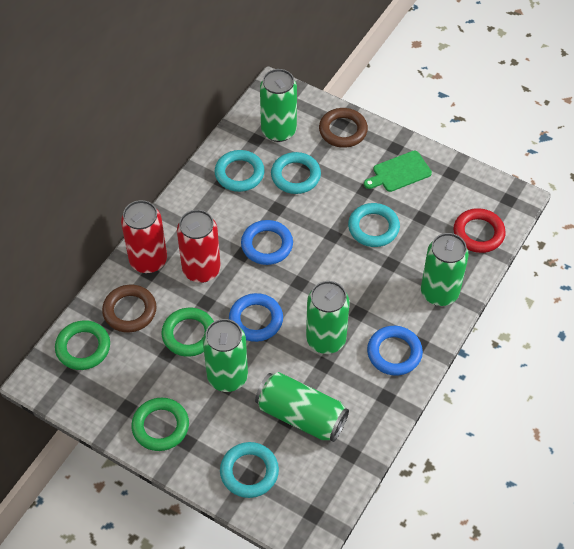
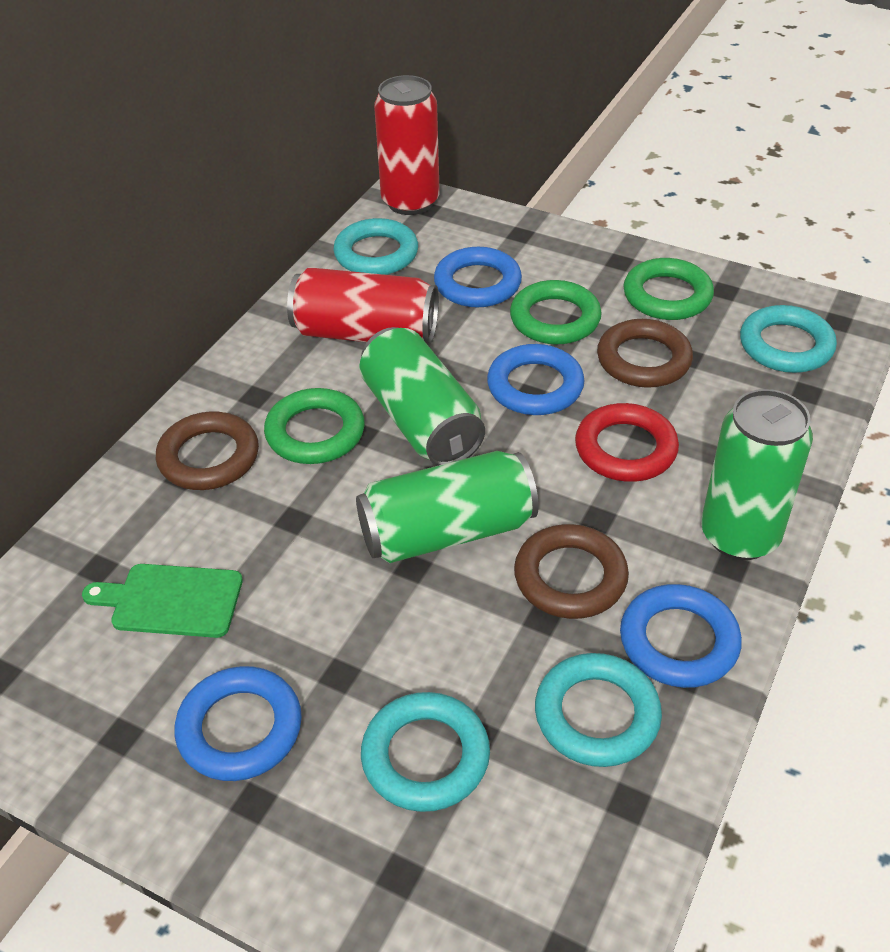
blue ring: [229,293,283,342] [241,220,293,265] [367,326,423,376] = 3 -> [175,666,302,781] [434,247,522,308] [487,344,585,415] [620,584,742,688] = 4
brown ring: [102,285,157,332] [319,108,368,148] = 2 -> [156,412,259,490] [514,524,629,619] [597,319,693,388] = 3
green can: [203,319,248,392] [255,372,349,442] [260,69,297,142] [306,281,349,354] [421,233,469,306] = 5 -> [356,451,539,563] [359,327,485,466] [701,389,813,560] = 3

